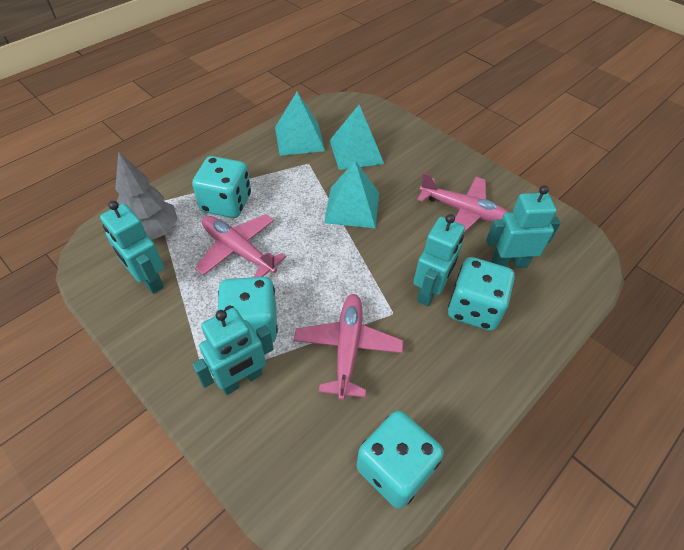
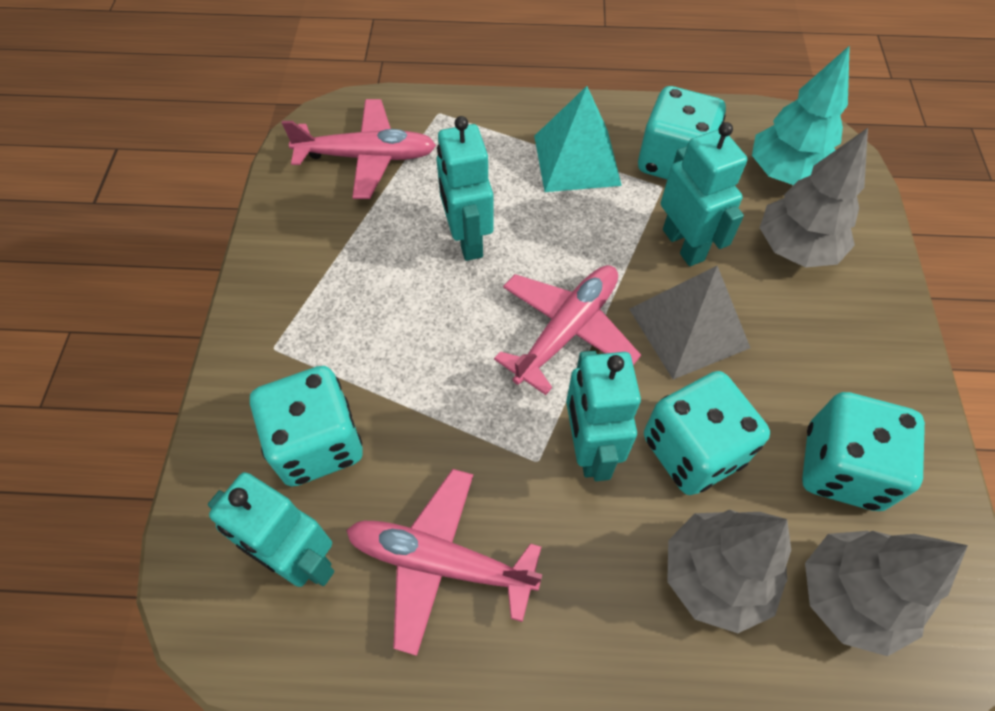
grey pyramid: none = 0 -> [629,266,750,380] = 1
grey tree: [115,151,178,240] = 1 -> [667,510,791,633] [760,128,868,268] [805,531,968,656] = 3
turquoise pyramid: [275,92,325,156] [324,161,379,228] [330,105,384,170] = 3 -> [534,86,622,192] = 1
turquoise tree: none = 0 -> [752,45,850,185] = 1

